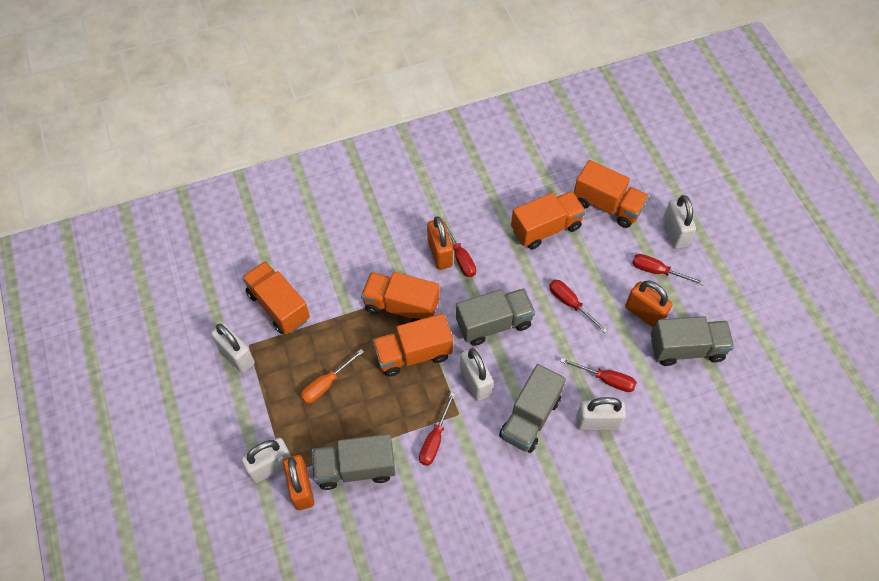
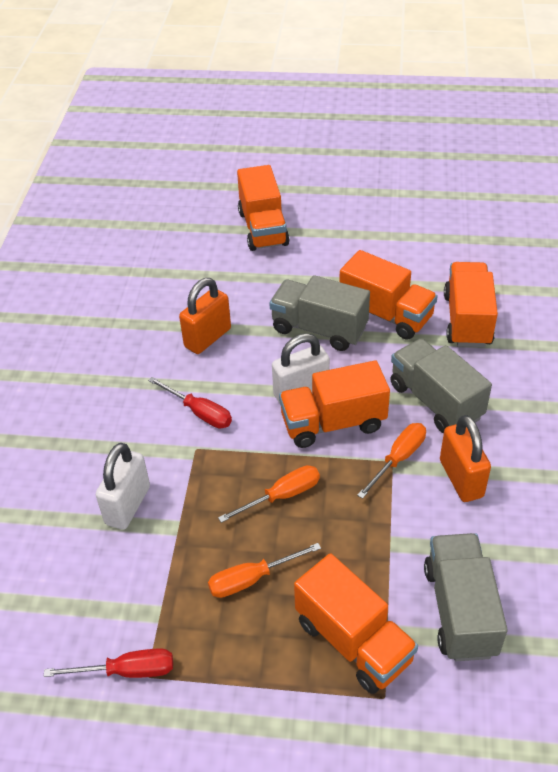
grey truck: [312,434,395,490] [456,288,535,346] [499,364,566,453] [651,316,734,366] = 4 -> [269,275,370,351] [390,338,492,433] [424,533,508,661] = 3
orange padlock: [283,455,314,510] [427,216,453,270] [625,281,672,328] = 3 -> [179,278,231,354] [440,415,491,502] = 2
orange screwdriver: [301,349,364,403] = 1 -> [208,543,321,598] [218,465,320,523] [357,423,426,499] = 3
red screwdriver: [419,392,455,466] [442,218,476,277] [549,280,608,333] [560,358,637,392] [632,254,705,286] = 5 -> [44,648,173,678] [148,377,232,429] = 2
white padlock: [211,323,255,373] [241,438,291,483] [460,347,493,401] [576,397,626,430] [663,195,696,249] = 5 -> [96,443,150,530] [272,333,330,405] = 2

